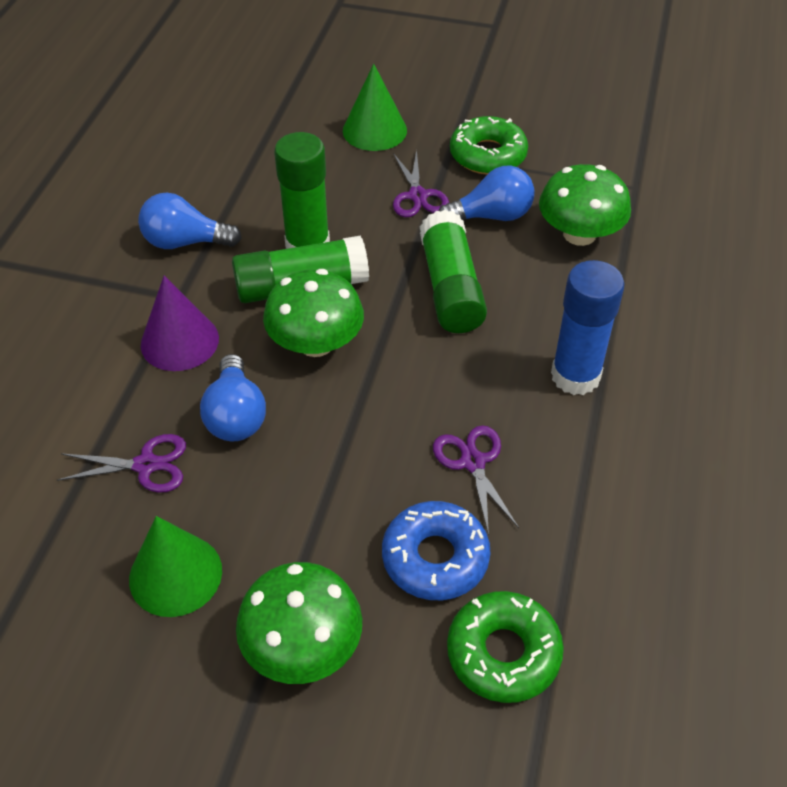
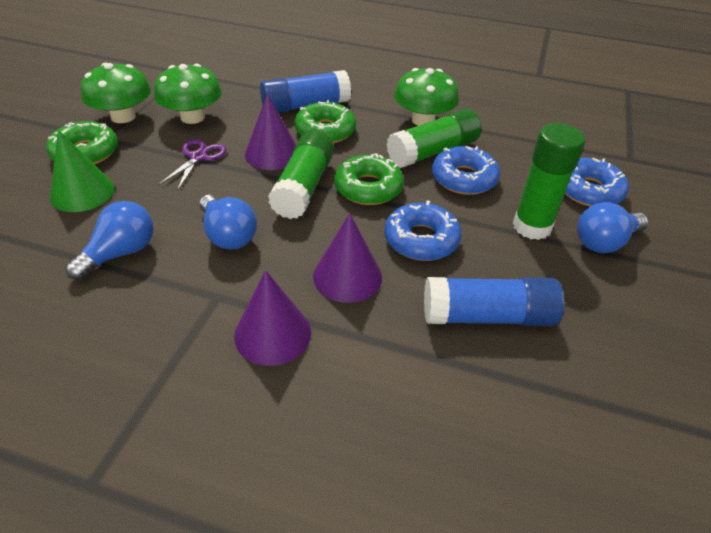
blue donut: [382,501,490,600] = 1 -> [384,201,461,261] [432,146,500,195] [565,158,629,207] = 3
blue glue stick: [551,260,624,395] = 1 -> [260,70,351,113] [424,277,564,326] = 2
green cone: [129,516,222,617] [343,64,407,151] = 2 -> [50,130,115,212] = 1
green donut: [447,591,564,703] [450,116,528,175] = 2 -> [46,121,118,165] [294,100,356,143] [334,154,404,205] = 3
purple cone: [141,275,219,371] = 1 -> [234,270,311,366] [245,94,296,170] [313,213,382,303] = 3
purple scissors: [57,434,186,493] [393,150,449,217] [433,426,519,535] = 3 -> [158,139,227,191] = 1

